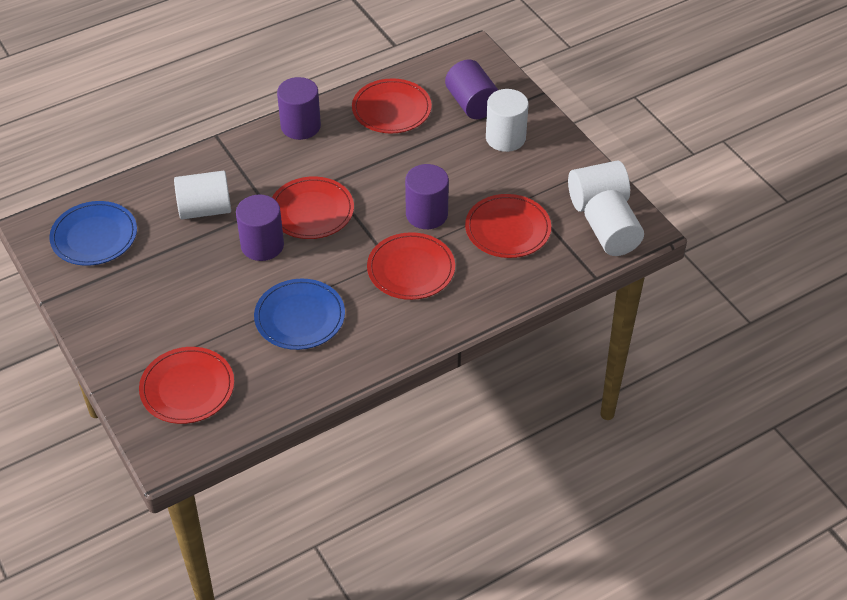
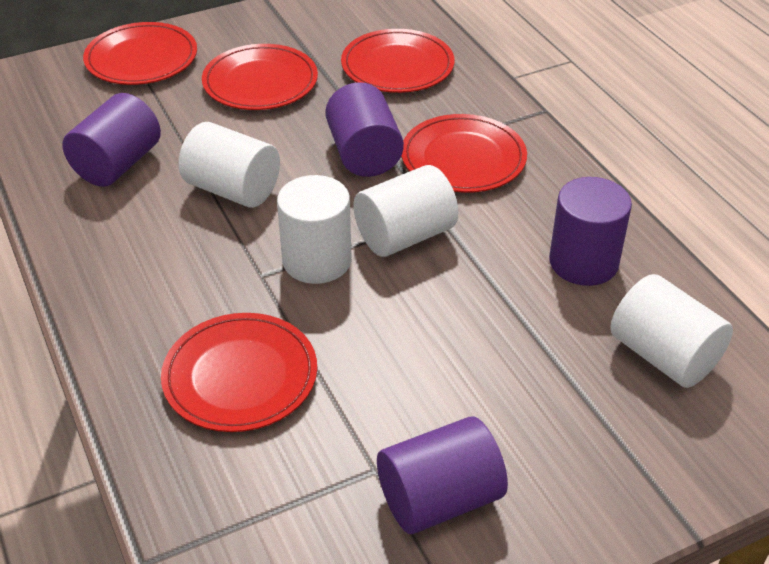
blue plate: [49,201,137,266] [254,279,345,350] = 2 -> none = 0

